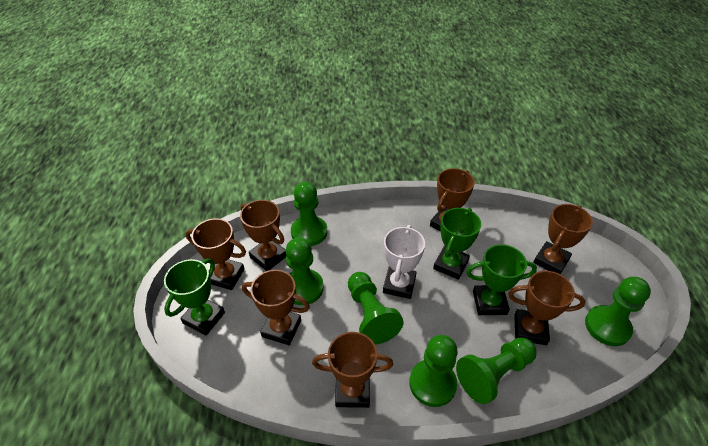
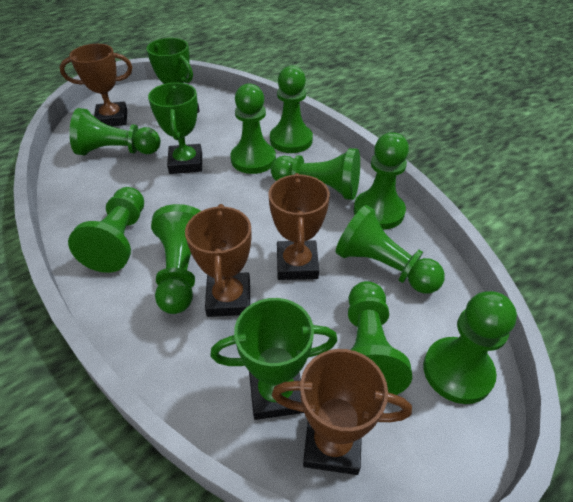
brown trophy: [186,218,246,290] [240,200,287,271] [242,270,310,345] [312,332,393,408] [430,168,475,232] [508,271,586,345] [533,204,593,274] = 7 -> [60,44,132,127] [185,204,252,317] [268,173,330,280] [272,349,412,475] = 4
green pawn: [286,238,324,305] [291,182,327,246] [348,272,403,345] [409,335,458,407] [456,337,537,404] [585,277,651,346] = 6 -> [68,187,144,273] [69,108,160,155] [151,204,201,314] [231,83,276,174] [270,66,313,153] [271,148,360,200] [335,205,445,294] [348,281,412,395] [354,132,409,230] [423,291,517,404] = 10
white trophy: [383,225,425,299] = 1 -> none = 0

